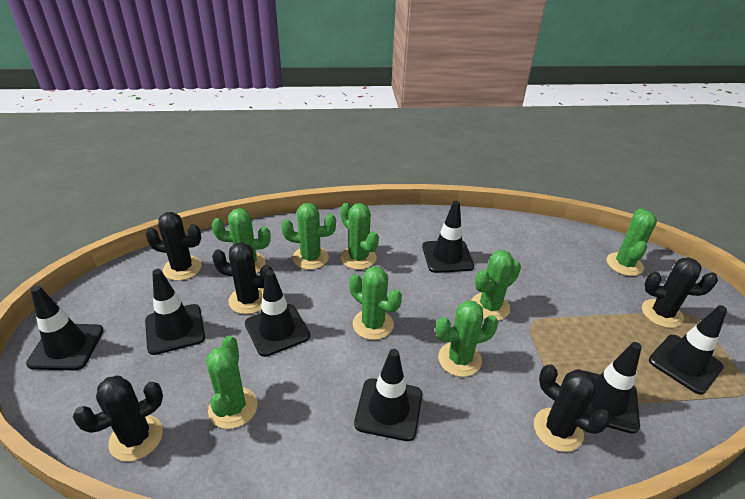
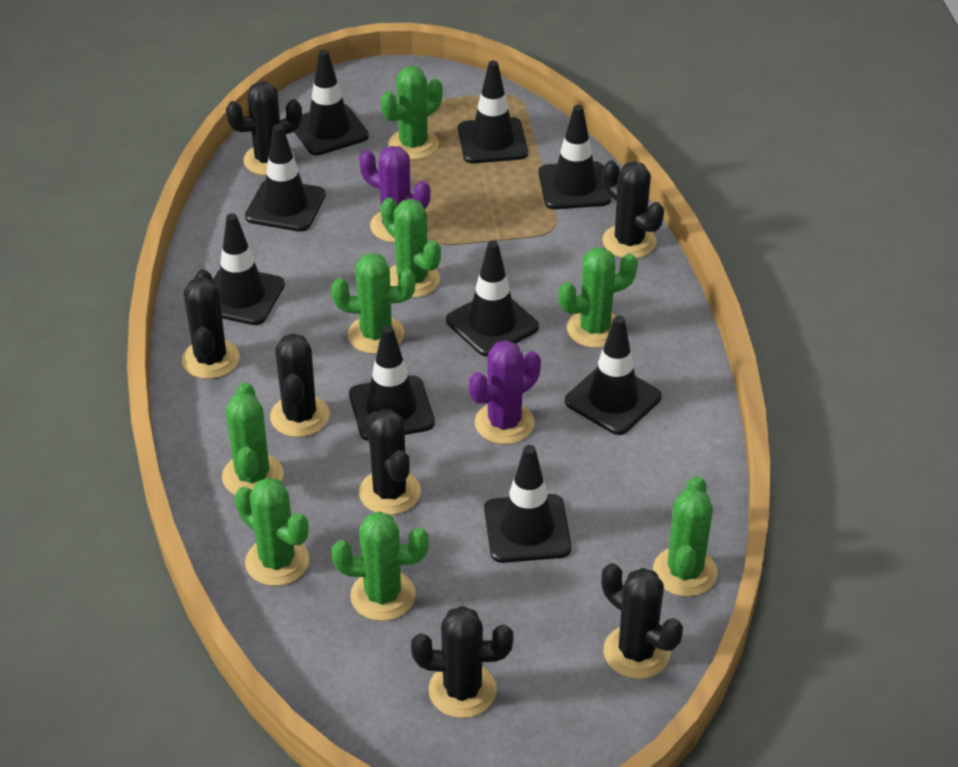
black cactus: [73,376,163,461] [146,212,201,281] [212,242,273,314] [534,364,611,452] [642,258,718,328] = 5 -> [182,269,240,379] [226,81,302,175] [270,333,330,437] [359,409,421,515] [411,606,513,718] [601,563,683,679] [602,160,664,259] = 7
black traffic cone: [26,285,104,370] [145,269,205,355] [245,270,310,357] [354,349,422,441] [422,201,474,273] [585,342,642,434] [649,305,727,394] = 7 -> [213,213,285,325] [245,124,326,232] [294,50,369,155] [349,325,435,441] [446,241,539,357] [458,61,528,163] [484,445,571,563] [538,105,611,209] [565,316,662,435] = 9
purple cactus: none = 0 -> [359,146,430,243] [469,340,541,444] = 2

